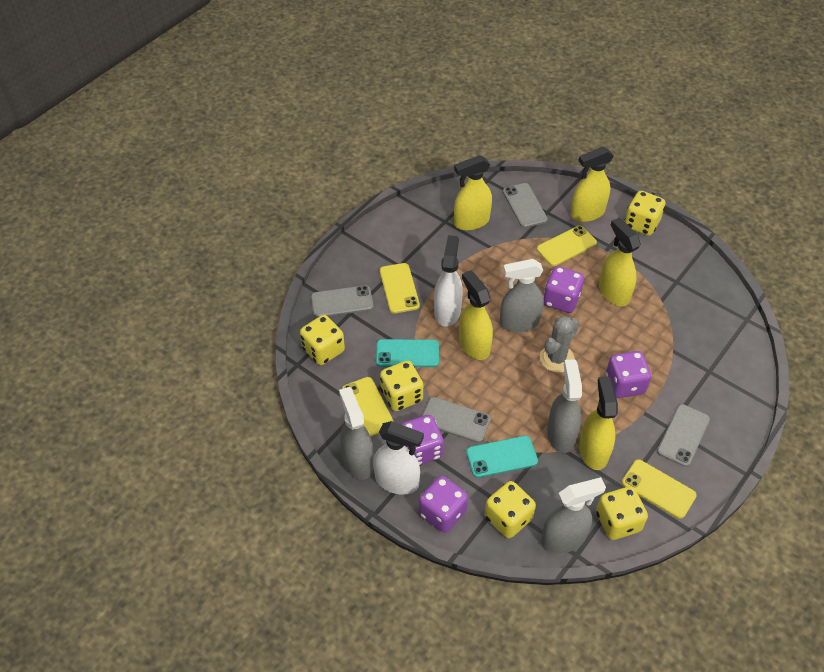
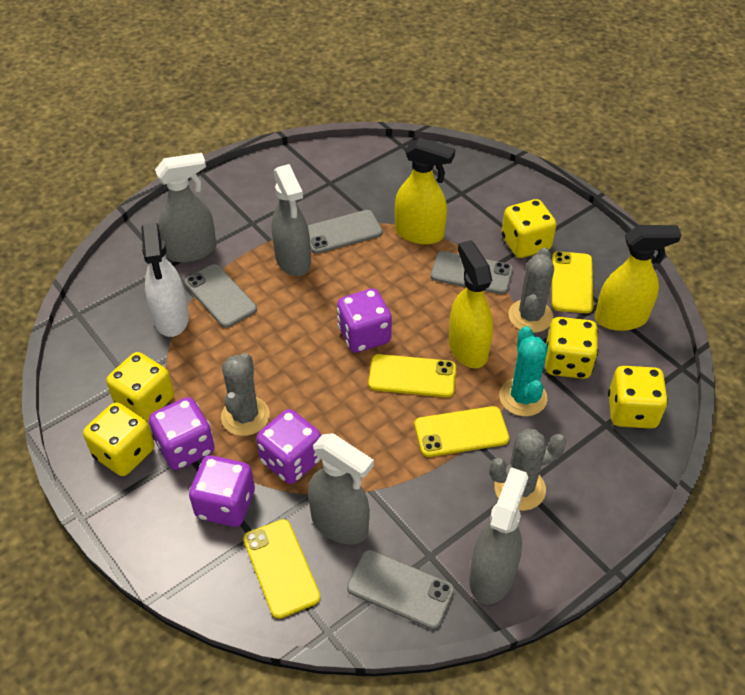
grey cactus: [540,316,579,373] = 1 -> [221,353,270,436] [489,429,567,511] [508,247,554,333] = 3
turquoise cactus: none = 0 -> [499,326,548,416] = 1
turquoise phone: [376,339,439,367] [466,436,538,478] = 2 -> none = 0
white spray bottle: [373,421,424,495] [434,235,463,326] = 2 -> [141,223,189,337] = 1
yellow spray bottle: [454,155,492,231] [459,270,493,360] [571,146,614,222] [579,376,618,470] [599,217,641,306] = 5 -> [395,137,455,245] [449,240,493,368] [595,225,682,331] = 3

